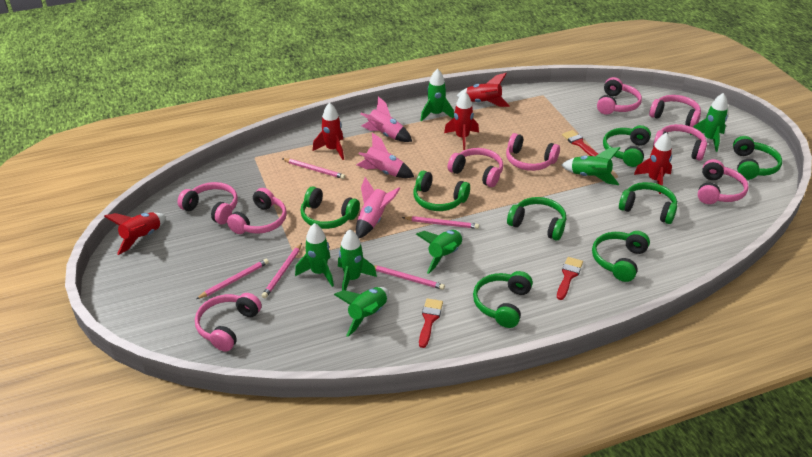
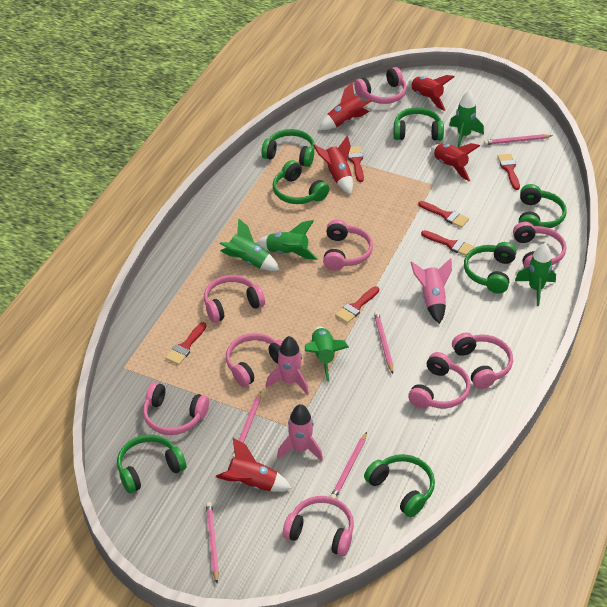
green headphones: [301,187,360,229] [413,171,470,211] [473,271,533,328] [507,197,566,240] [592,231,650,282] [603,125,651,167] [619,182,677,224] [733,136,782,180] = 8 -> [117,435,186,493] [261,129,315,167] [273,160,329,204] [364,454,435,517] [393,107,444,141] [464,242,517,294] [519,184,567,228] = 7
green rocket: [295,223,334,287] [334,287,389,337] [338,229,377,291] [416,230,463,274] [421,68,454,122] [561,147,620,185] [690,93,728,152] = 7 -> [220,218,279,271] [256,220,318,260] [305,327,349,381] [449,91,484,148] [515,243,556,306] = 5
red brush: [419,298,443,348] [557,257,583,300] [562,130,598,156] = 3 -> [165,322,207,365] [335,286,379,323] [348,146,364,182] [418,201,469,228] [421,230,475,256] [497,154,520,190] = 6

